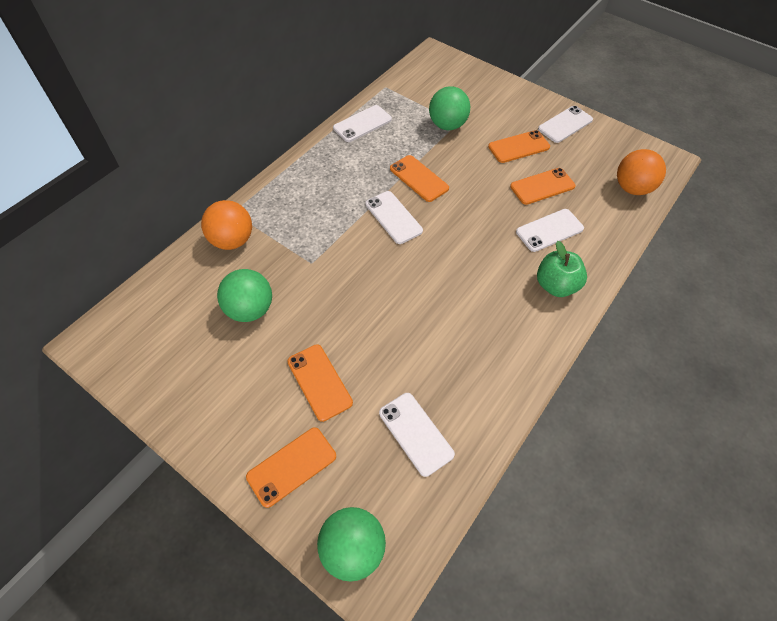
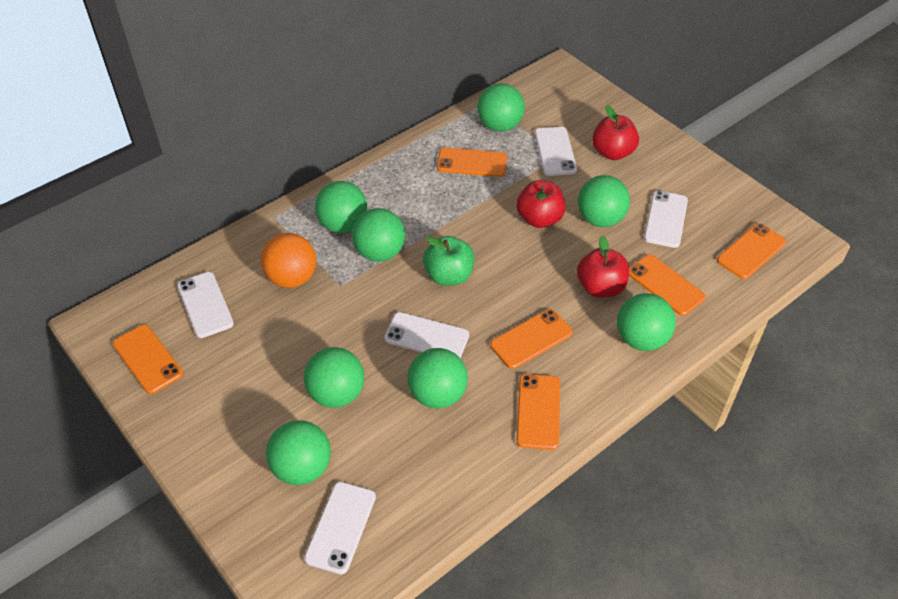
green ball: [217,269,272,322] [317,507,386,582] [429,86,470,130] = 3 -> [266,420,331,485] [304,347,364,408] [315,181,367,233] [352,208,405,262] [407,348,468,409] [478,83,525,132] [578,175,630,227] [617,293,676,351] = 8
orange ball: [201,200,252,250] [617,149,666,195] = 2 -> [261,233,316,288] = 1
orange phone: [246,427,336,508] [287,344,353,422] [390,155,449,202] [488,130,550,163] [510,168,576,205] = 5 -> [113,325,183,394] [437,147,507,177] [490,309,573,369] [516,374,560,450] [629,254,706,316] [717,223,786,279] = 6
red apple: none = 0 -> [516,180,566,228] [577,235,629,298] [592,105,639,160] = 3

